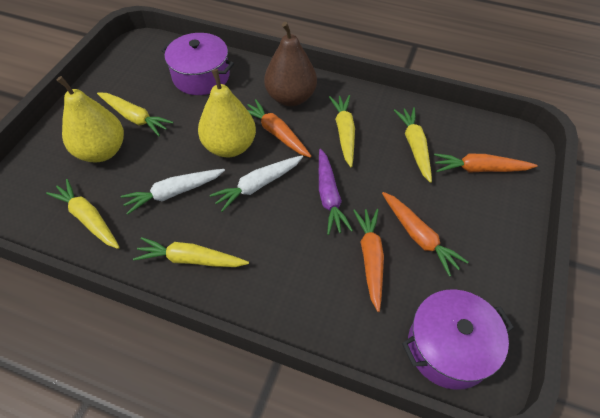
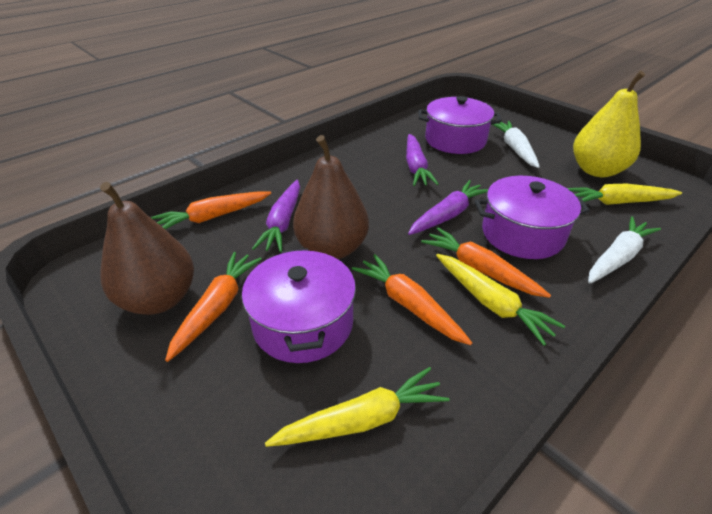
brown pear: [264,22,317,106] = 1 -> [100,182,194,315] [293,135,369,259] = 2
purple carrot: [319,149,353,235] = 1 -> [252,180,300,252] [406,134,439,186] [408,180,488,235] = 3
purple pot: [161,33,234,95] [402,289,514,390] = 2 -> [242,248,356,363] [419,96,502,154] [475,176,590,259] = 3
yellow carrot: [46,179,120,249] [97,92,173,136] [133,237,249,267] [329,95,355,167] [394,107,432,183] = 5 -> [265,367,449,447] [436,254,565,346] [567,184,682,205] = 3
yellow pear: [56,76,124,162] [198,69,256,157] = 2 -> [573,71,645,177] = 1

